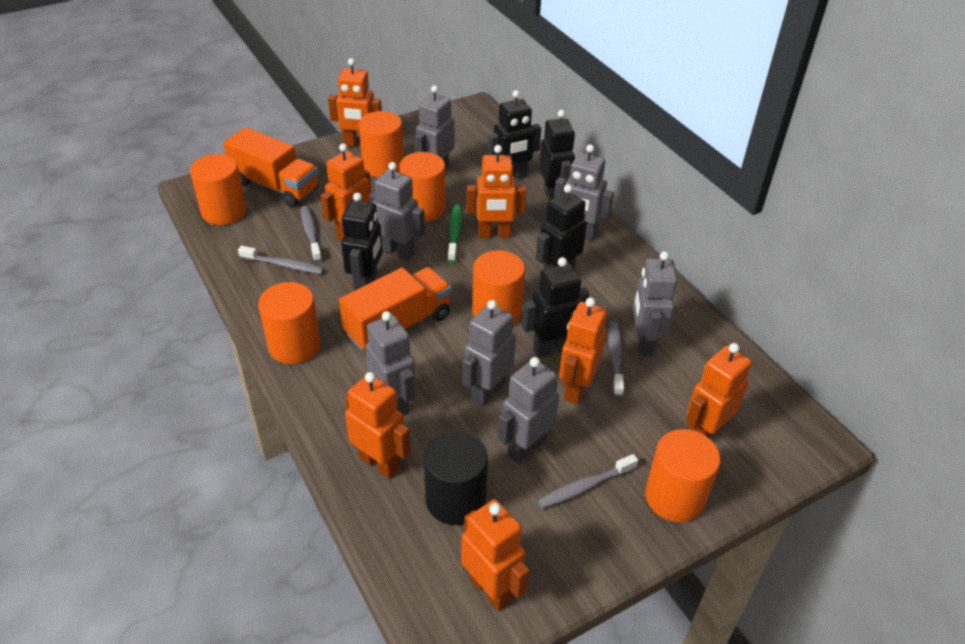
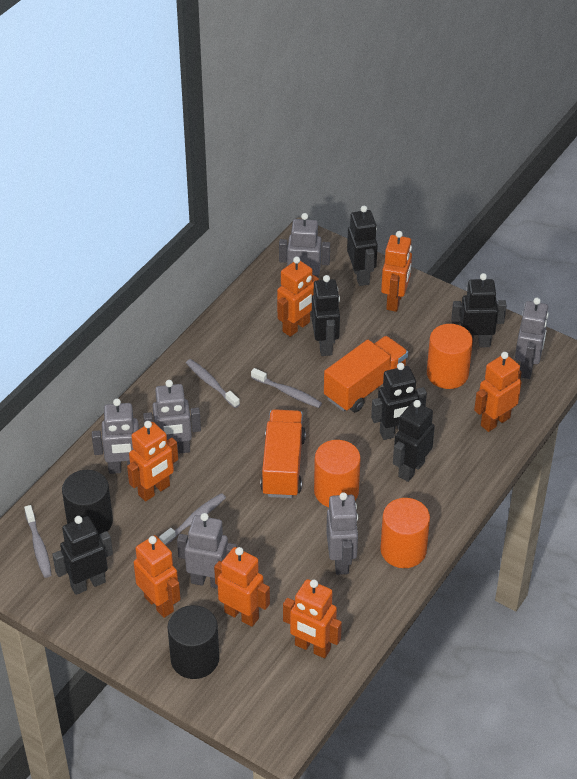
black cylinder: [424,431,488,525] = 1 -> [62,470,113,536] [168,605,219,679] = 2
black robot: [341,192,383,291] [488,90,541,179] [522,257,589,358] [536,184,587,269] [539,110,575,201] = 5 -> [52,516,113,595] [312,275,340,356] [347,206,378,286] [371,363,427,440] [393,400,435,482] [451,273,507,347] = 6
green toothbrush: [448,205,462,262] = 1 -> none = 0
grey robot: [365,311,416,416] [369,162,425,261] [415,85,455,170] [462,300,516,406] [498,357,559,464] [554,144,614,241] [633,251,678,356] = 7 -> [92,399,142,474] [143,380,201,453] [177,513,237,589] [279,213,330,278] [326,492,358,575] [515,298,549,379] = 6
orange cylinder: [190,154,247,225] [258,282,321,364] [359,111,404,178] [399,152,446,222] [472,250,525,325] [645,429,721,522] = 6 -> [314,440,361,507] [380,498,430,568] [427,324,473,389] = 3

